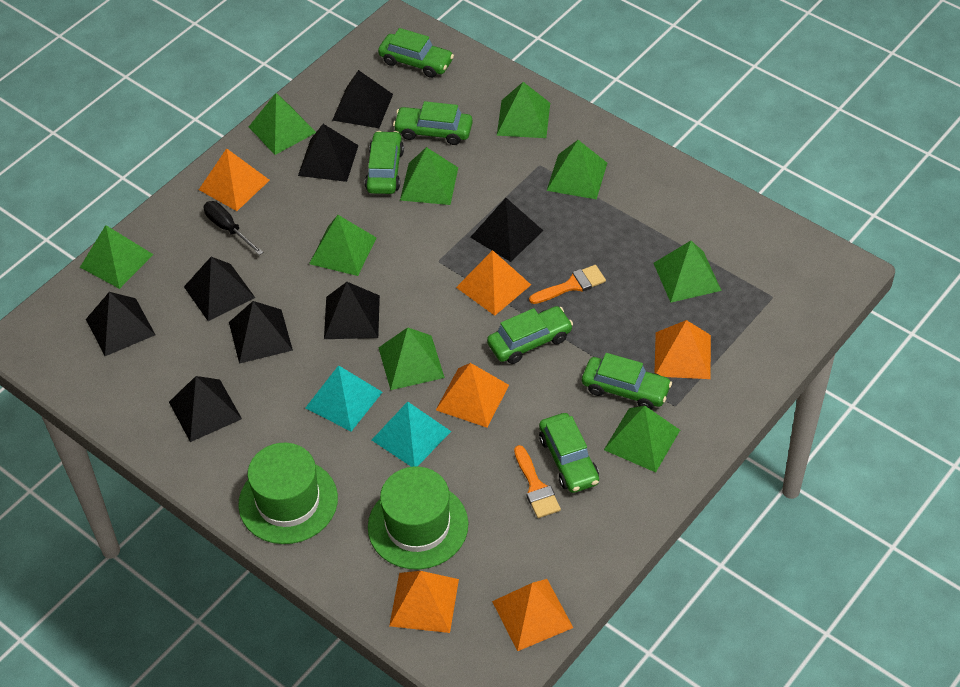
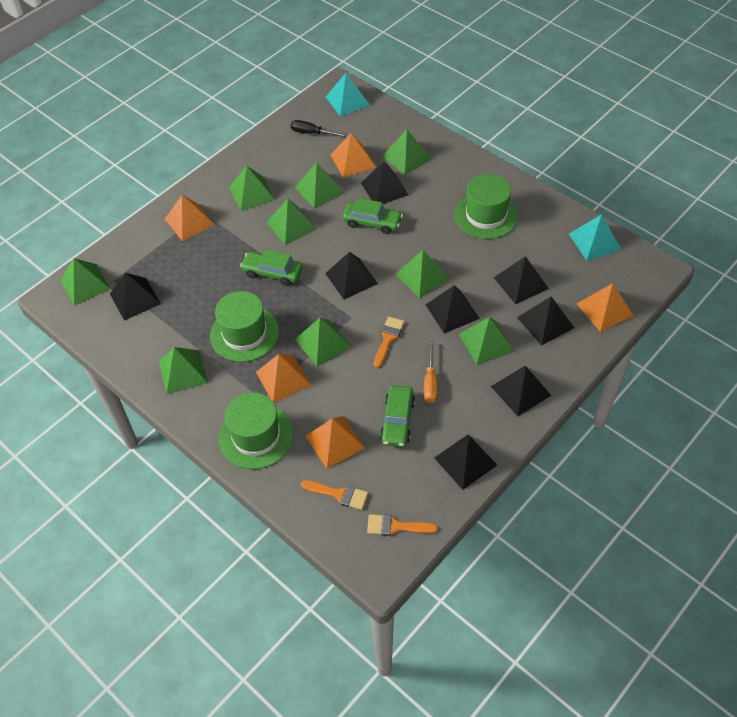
green car: [365,131,404,194] [378,28,454,78] [393,101,473,145] [487,306,573,364] [539,413,599,493] [582,353,672,409] = 6 -> [240,250,303,286] [343,198,403,234] [380,385,415,447] = 3
green hat: [238,443,338,544] [368,466,468,570] = 2 -> [210,291,279,362] [219,393,294,469] [454,174,518,239] = 3
orange brush: [514,445,561,518] [529,265,606,304] = 2 -> [301,480,368,510] [367,514,438,536] [374,317,405,368] = 3
orange pyramid: [199,148,270,211] [389,571,459,633] [436,363,509,428] [456,250,531,316] [492,579,573,651] [655,320,711,379] = 6 -> [165,195,215,241] [256,354,311,403] [306,416,365,469] [330,133,376,178] [577,283,633,332] = 5
orange screwdriver: none = 0 -> [424,340,438,403] = 1

